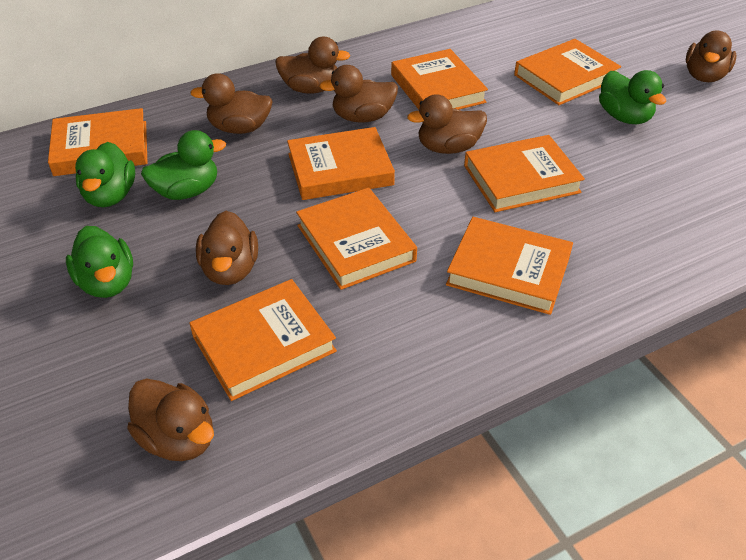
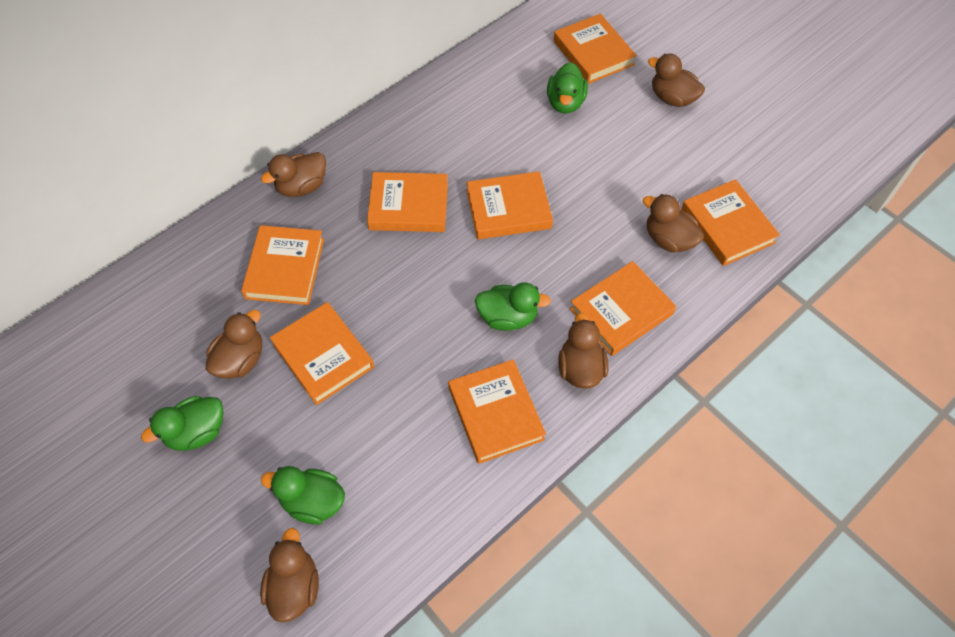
brown duck: [127,379,214,461] [190,73,273,134] [196,211,258,285] [275,37,350,94] [319,65,398,123] [407,94,487,154] [686,31,737,82] = 7 -> [205,310,262,379] [260,528,319,623] [261,152,326,197] [559,313,608,389] [643,194,704,253] [648,53,705,107] = 6

